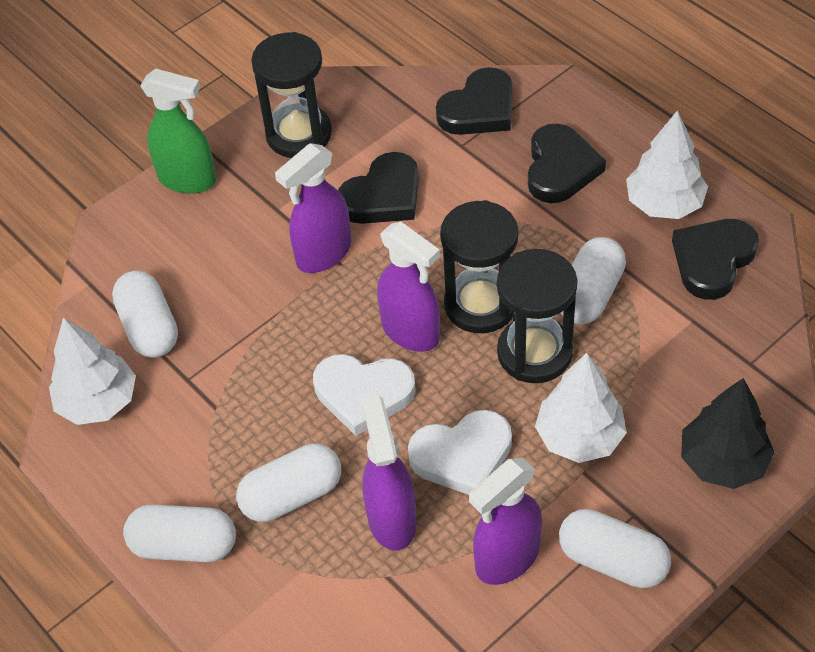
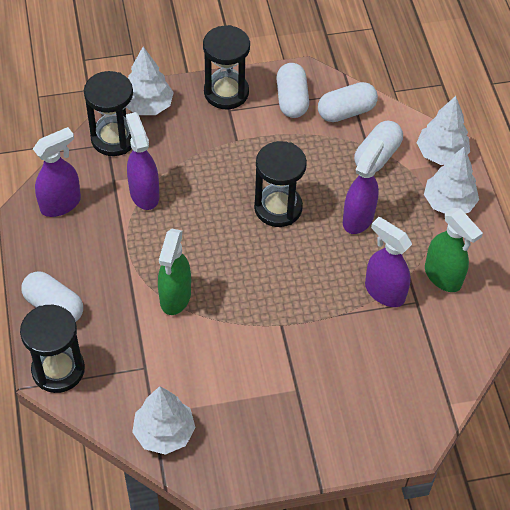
black heart: [338,152,419,224] [436,67,512,135] [528,123,606,203] [672,219,759,300] = 4 -> none = 0
black hourglass: [251,32,332,158] [440,200,518,333] [497,249,578,383] = 3 -> [20,305,85,393] [84,71,133,156] [203,25,250,109] [254,141,307,227] = 4
black tree: [681,378,775,489] = 1 -> none = 0
green spray bottle: [140,68,217,194] = 1 -> [158,229,191,315] [425,208,483,292] = 2
white capsule: [112,271,178,358] [123,504,236,562] [236,443,341,522] [559,509,671,588] [561,237,626,324] = 5 -> [21,271,83,322] [276,63,309,118] [318,82,378,122] [354,120,403,172] = 4
white heart: [313,354,416,436] [408,410,512,495] = 2 -> none = 0
white tree: [49,318,136,425] [535,353,627,463] [626,110,708,219] = 3 -> [126,47,174,115] [132,386,196,455] [417,96,470,165] [424,147,479,214] = 4

